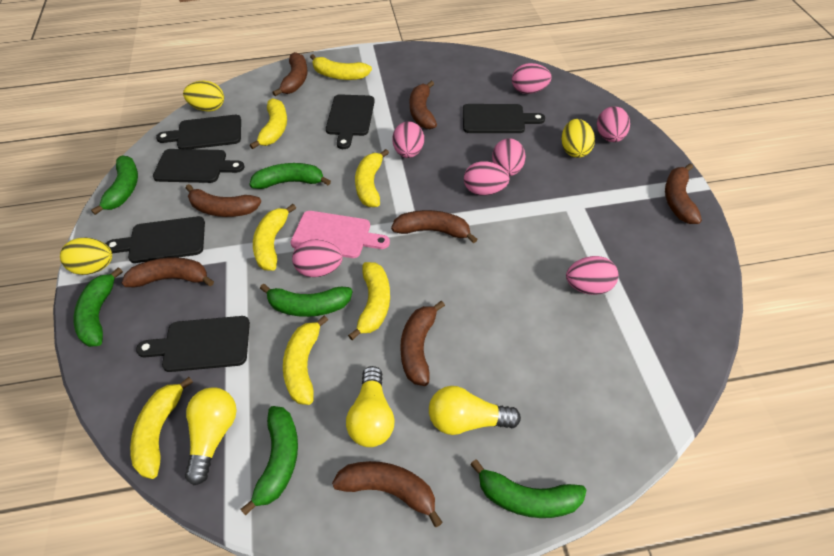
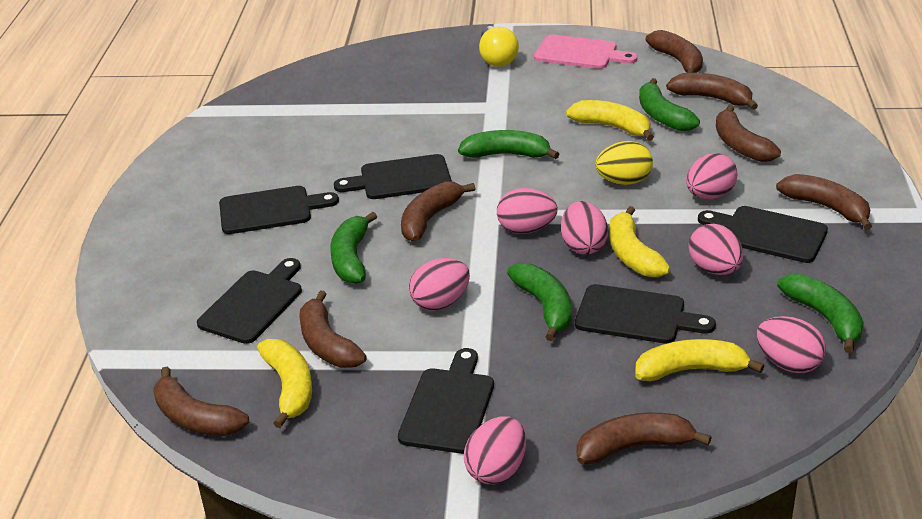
green banana: [73,267,123,347] [91,155,138,215] [240,406,298,516] [249,163,331,189] [260,284,353,317] [470,459,586,518] = 6 -> [330,212,377,284] [458,130,559,159] [507,263,572,341] [639,78,700,131] [777,274,864,353] = 5
yellow banana: [130,377,193,479] [250,98,287,149] [253,204,296,271] [283,315,328,405] [310,54,372,80] [348,262,390,340] [355,149,389,207] = 7 -> [257,339,312,428] [566,100,654,141] [609,206,670,277] [635,339,764,381] = 4
yellow egg: [60,237,112,275] [183,81,224,112] [561,119,595,158] = 3 -> [595,141,653,185] = 1
yellow light bulb: [185,387,237,485] [346,366,395,447] [429,386,521,435] = 3 -> [479,26,519,67] = 1

